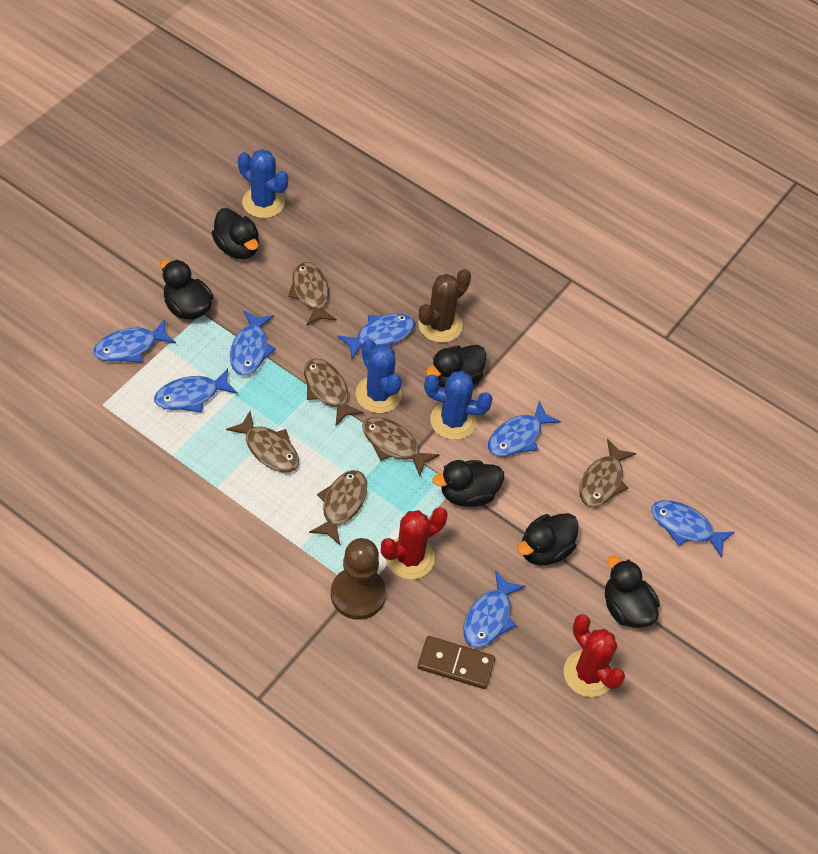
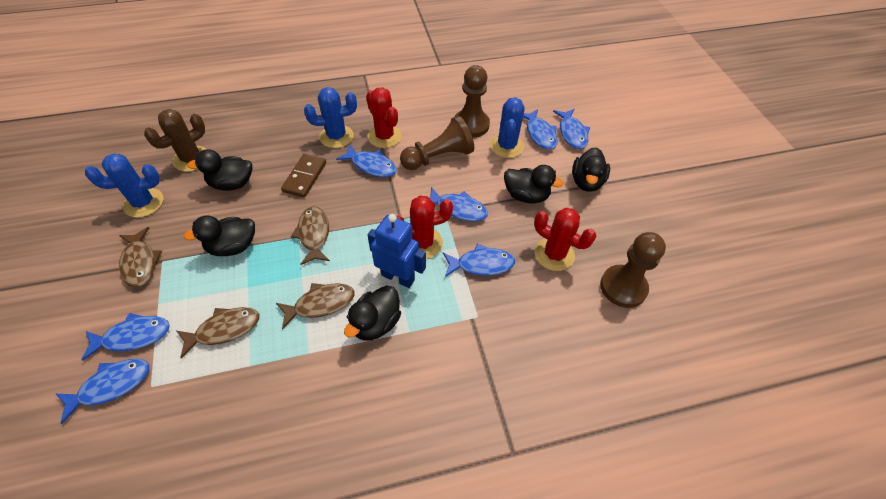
black duck: [160,260,213,320] [211,208,259,259] [426,345,487,388] [432,460,504,507] [518,513,579,565] [605,556,660,628] = 6 -> [184,215,255,256] [187,149,252,191] [344,285,401,341] [504,165,564,203] [572,147,610,192] = 5
blue robot: none = 0 -> [368,214,426,288] = 1
brown fish: [226,411,299,473] [288,262,337,325] [304,358,364,425] [309,470,367,545] [362,417,440,476] [579,439,636,507] = 6 -> [119,227,162,287] [177,307,260,358] [276,283,354,329] [291,206,330,265] = 4
brown pawn: [331,538,386,620] = 1 -> [400,116,474,170] [454,65,490,138] [600,232,666,308] = 3
red cactus: [381,507,448,579] [564,614,625,697] = 2 -> [366,87,402,148] [396,196,453,259] [534,208,596,271] = 3

